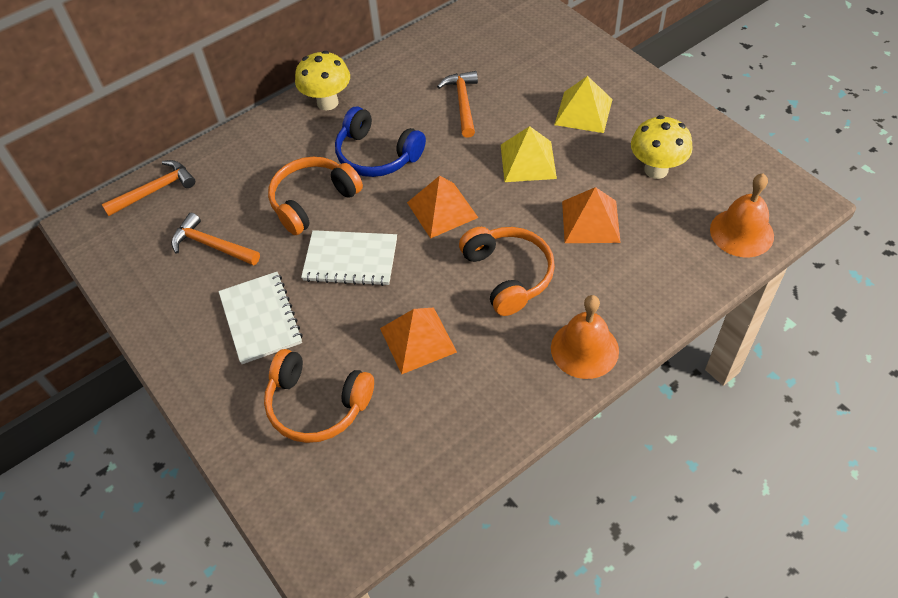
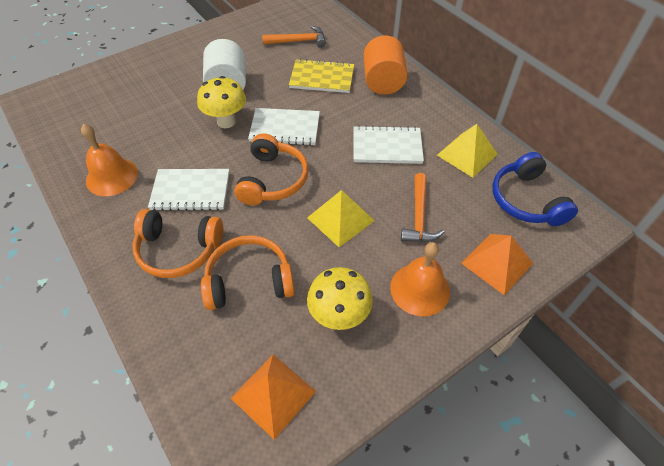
orange cylinder: none = 0 -> [364,36,408,95] = 1
orange hammer: [101,160,195,216] [171,213,260,266] [437,71,478,138] = 3 -> [262,26,326,48] [401,173,444,242] = 2
orange pyramid: [380,307,457,374] [407,176,478,238] [562,187,621,243] = 3 -> [231,354,316,440] [461,234,533,295] = 2
white cylinder: none = 0 -> [203,39,246,89] = 1
white notebook: [219,272,303,364] [301,230,397,286] = 2 -> [148,169,230,211] [248,108,320,146] [353,126,424,164] = 3
yellow notebook: none = 0 -> [289,59,354,93] = 1

